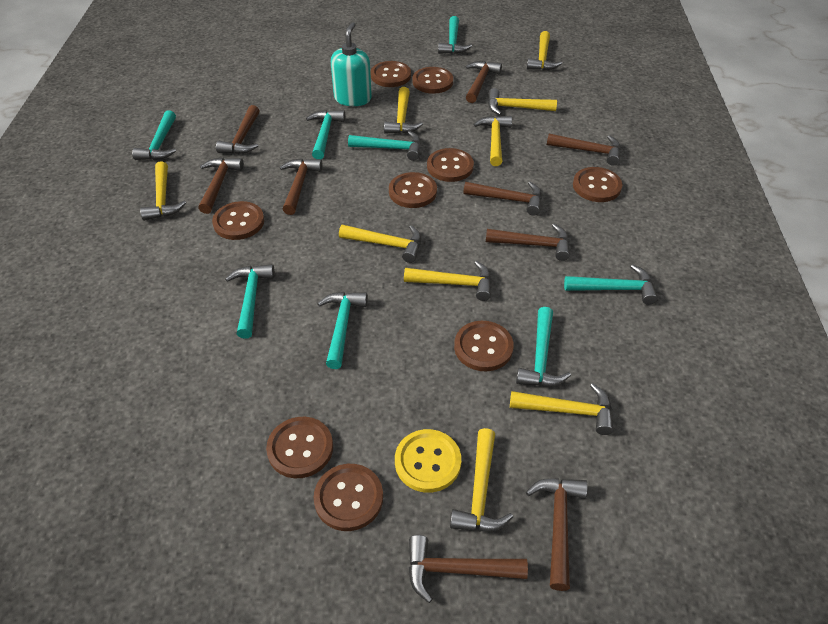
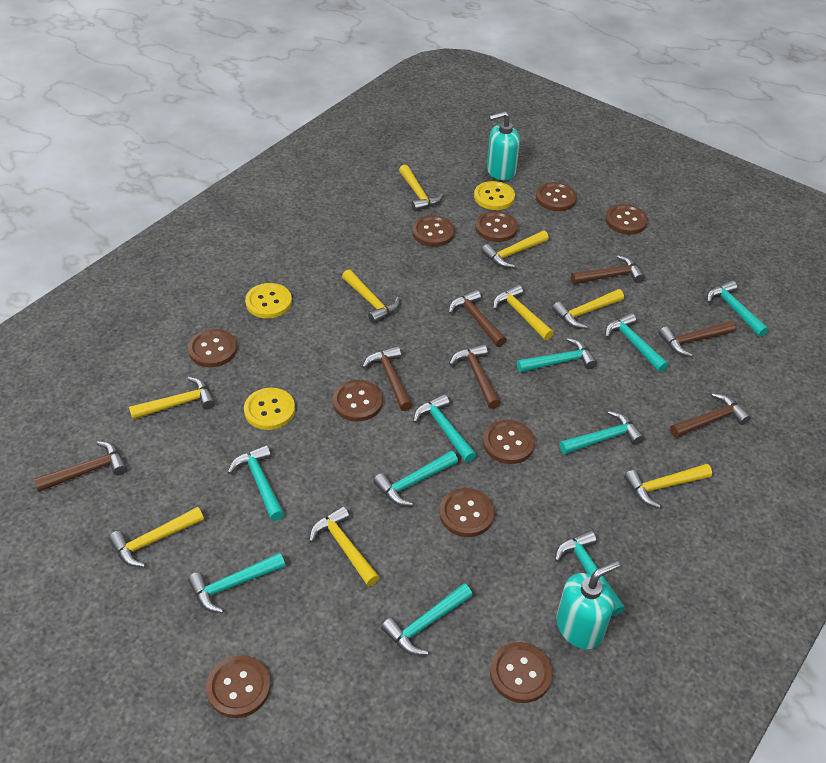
brown button: [212,201,264,240] [266,417,333,478] [314,464,383,531] [371,61,411,87] [389,172,437,208] [412,67,453,94] [427,148,474,182] [454,321,514,371] [573,167,622,202] = 9 -> [188,329,237,367] [206,655,270,718] [333,380,383,421] [412,215,455,247] [439,488,495,537] [475,211,518,242] [483,420,535,464] [490,642,552,703] [536,182,577,211] [605,204,648,234] = 10
brown hammer: [198,157,244,214] [216,105,260,154] [280,159,323,215] [408,535,528,603] [463,182,542,216] [465,61,502,103] [486,224,570,261] [526,478,588,591] [547,134,621,166] = 9 -> [34,441,127,492] [362,346,413,411] [449,290,506,347] [449,344,501,409] [571,255,645,284] [659,321,735,357] [670,393,751,438] = 7
turquoise hammer: [132,110,176,160] [225,264,275,338] [306,110,345,159] [317,292,368,369] [348,131,421,161] [438,16,472,54] [516,307,571,386] [564,264,658,305] = 8 -> [188,553,285,613] [228,445,284,521] [373,451,458,506] [381,583,473,655] [413,394,476,462] [517,338,597,373] [555,530,625,616] [559,411,644,455] [605,313,668,372] [707,280,769,337] = 10
turquoise soap dispenser: [331,22,372,106] = 1 -> [487,111,520,181] [556,561,620,649] = 2
yellow button: [395,429,461,493] = 1 -> [244,388,295,430] [245,283,292,318] [474,181,515,210] = 3

